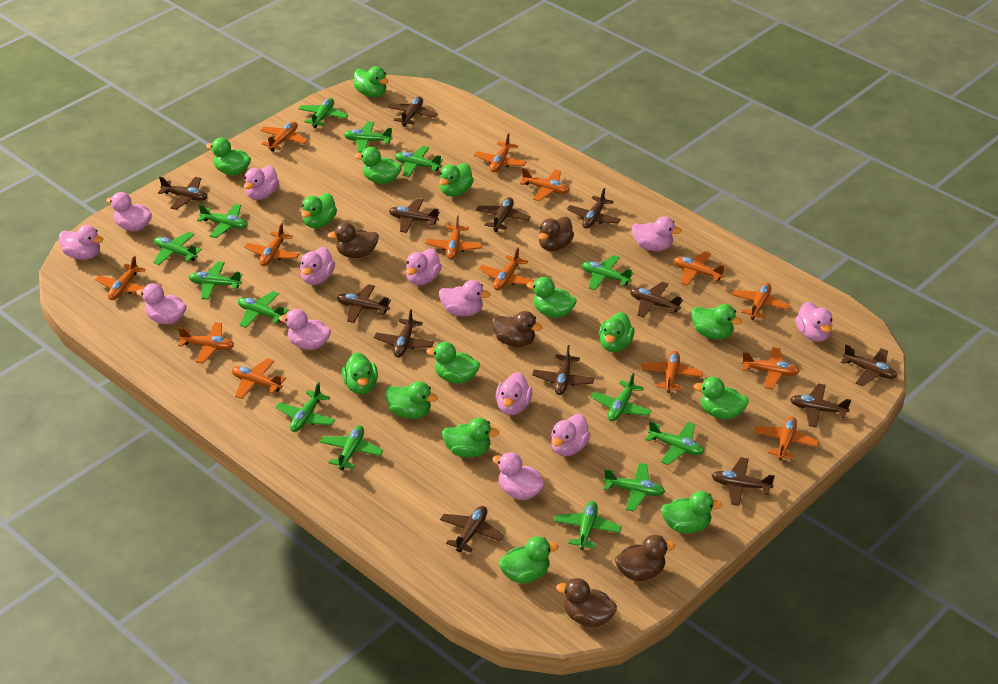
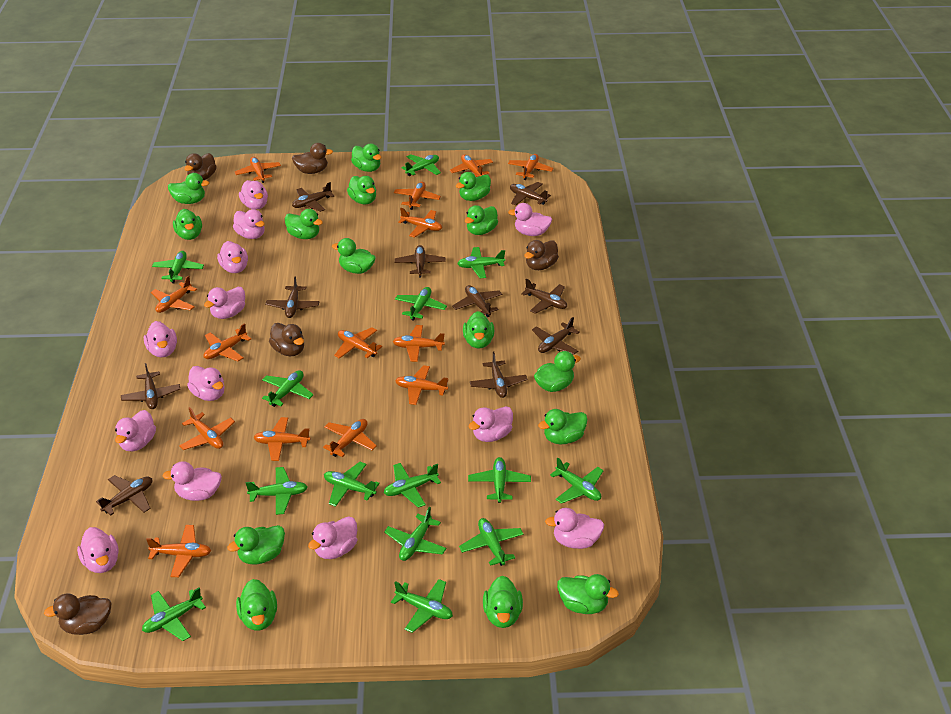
brown plane: [158,177,207,210] [337,284,391,323] [374,309,434,357] [388,97,437,127] [389,198,440,233] [440,506,505,553] [476,197,531,232] [532,345,594,395] [567,188,621,229] [630,281,683,318] [711,457,775,506] [790,383,851,428] [841,344,897,386] = 13 -> [96,475,152,516] [121,363,180,409] [265,276,319,318] [292,182,335,212] [394,245,446,278] [452,285,502,317] [470,351,527,398] [510,182,551,205] [521,279,567,314] [532,317,580,355] = 10

